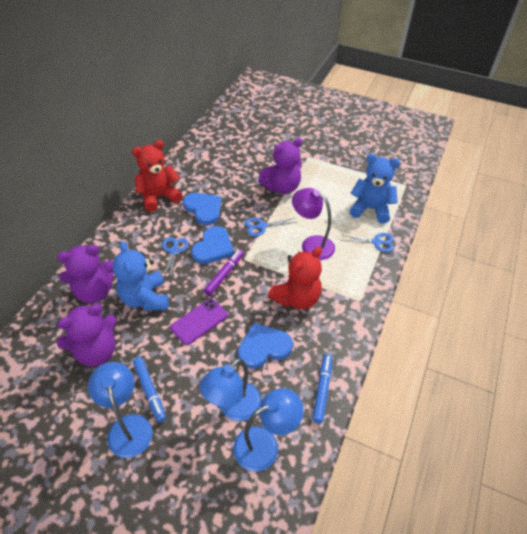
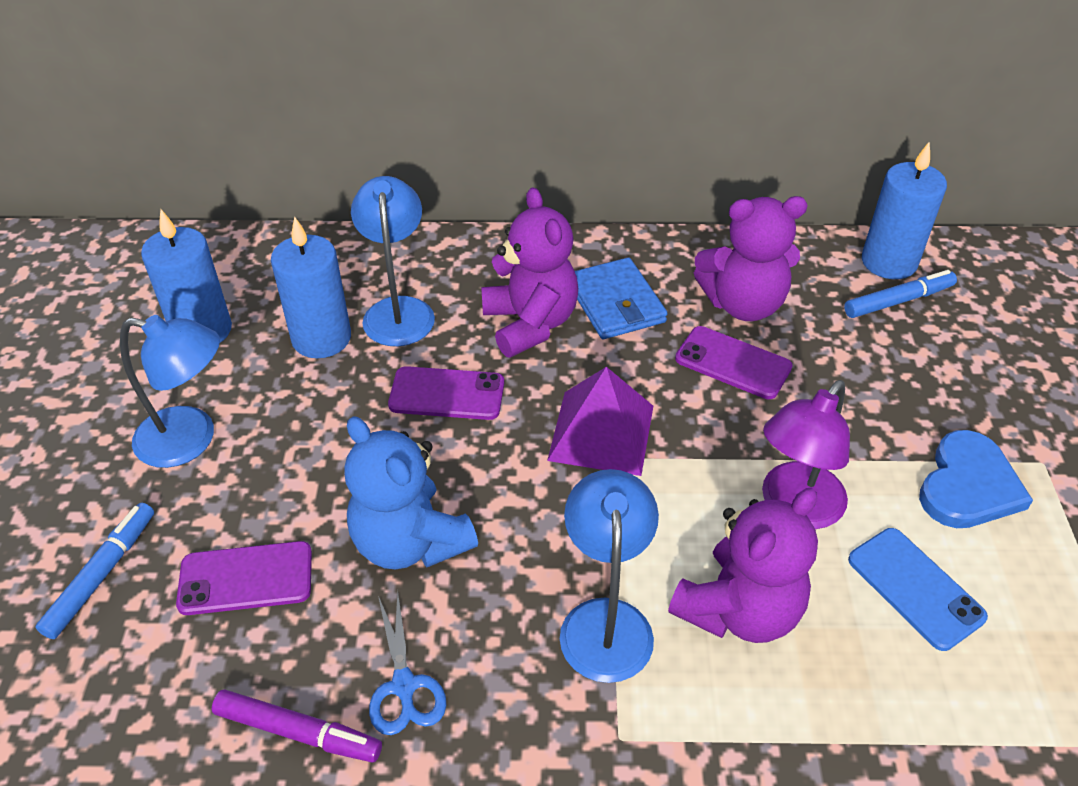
blue candle: none = 0 -> [141,209,232,343] [271,216,351,358] [862,142,947,279] = 3
blue heart: [183,193,222,225] [191,226,234,264] [238,323,293,369] = 3 -> [919,430,1033,528] = 1
blue phone: none = 0 -> [848,528,988,651] = 1
blue scissors: [162,237,188,279] [245,218,297,236] [340,233,394,252] = 3 -> [369,591,446,735] = 1
blue teddy bear: [113,241,169,311] [349,154,400,223] = 2 -> [344,416,478,569] = 1
blue wallet: none = 0 -> [575,257,668,339] = 1
purple phone: [170,299,228,345] = 1 -> [176,541,312,615] [388,366,504,420] [675,326,793,399] = 3
purple pyramid: none = 0 -> [547,367,653,476] = 1
red teddy bear: [132,140,183,212] [268,247,322,309] = 2 -> none = 0

